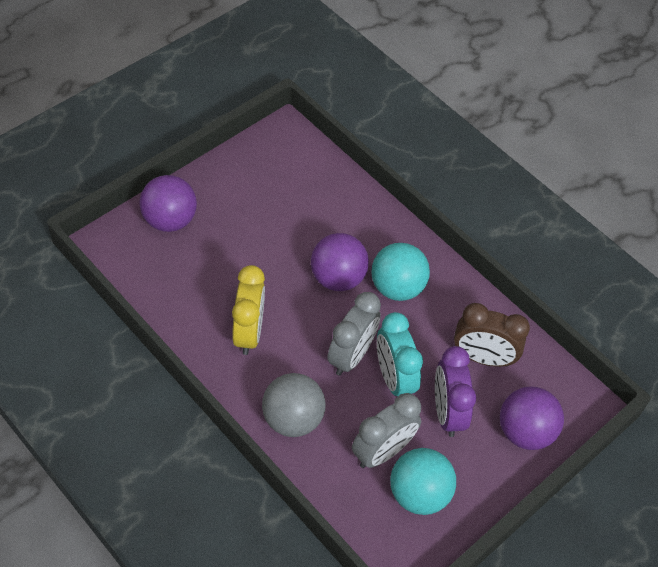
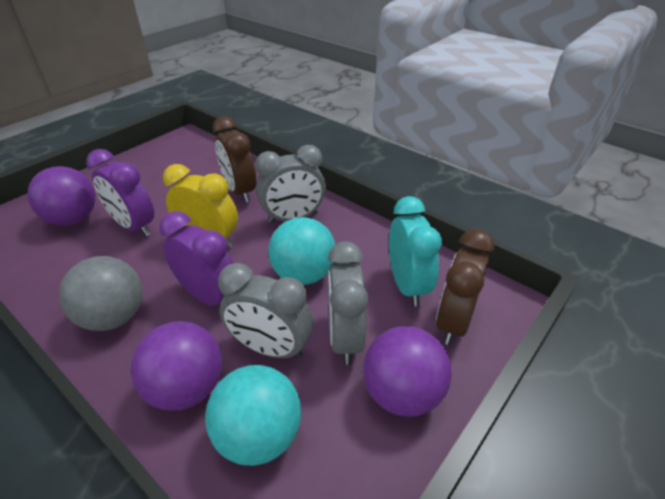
brown clock: [454,303,530,367] = 1 -> [213,117,256,203] [436,229,494,345] = 2
grey clock: [327,292,381,376] [352,393,421,468] = 2 -> [218,263,313,359] [256,145,326,223] [328,242,369,365] = 3
purple clock: [435,346,476,437] = 1 -> [86,149,154,237] [159,211,234,306] = 2

